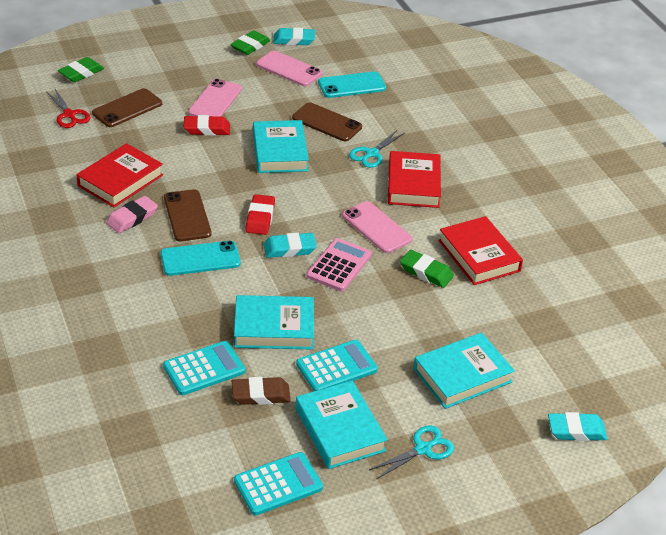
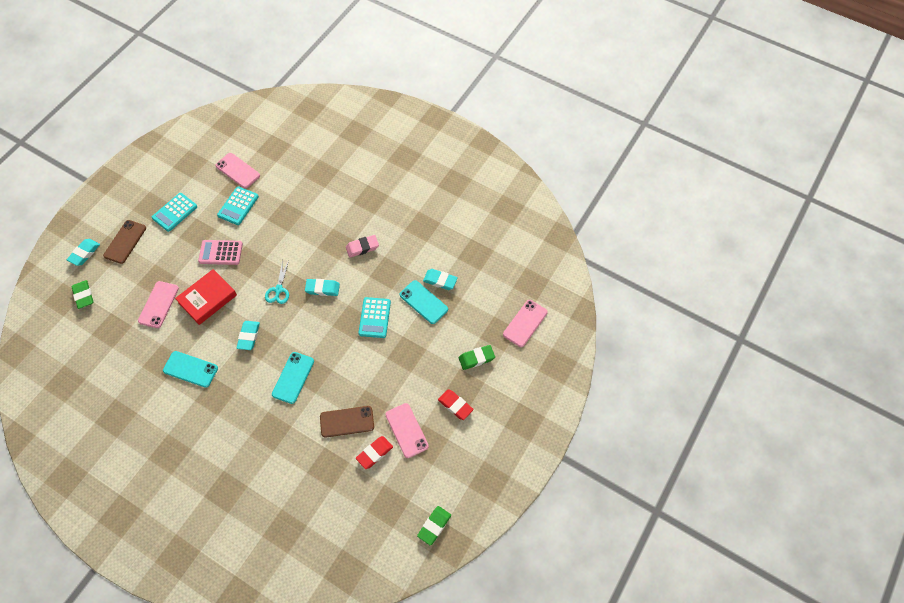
brown eraser: [232,377,291,405] = 1 -> none = 0
brown phone: [92,88,162,127] [164,189,212,241] [292,102,362,141] = 3 -> [103,220,146,264] [320,406,374,438] = 2
pink phone: [188,79,242,116] [256,50,322,86] [342,201,412,253] = 3 -> [138,281,179,328] [215,153,260,189] [385,403,429,458] [503,300,548,347] = 4
red book: [76,143,163,207] [388,151,441,208] [438,216,523,285] = 3 -> [175,269,237,325] = 1
red scissors: [46,89,91,128] = 1 -> none = 0
turquoise book: [234,295,314,350] [253,120,309,173] [296,381,388,469] [413,333,515,409] = 4 -> none = 0
turquoise eraser: [263,233,317,258] [273,28,315,45] [548,412,608,441] = 3 -> [67,239,100,266] [236,321,260,350] [305,279,340,296] [423,269,458,290] = 4
turquoise phone: [161,241,241,276] [318,71,386,98] = 2 -> [163,351,218,388] [272,352,314,404] [400,280,448,324] = 3
turquoise scissors: [349,130,405,168] [369,425,454,479] = 2 -> [265,260,289,304] = 1

